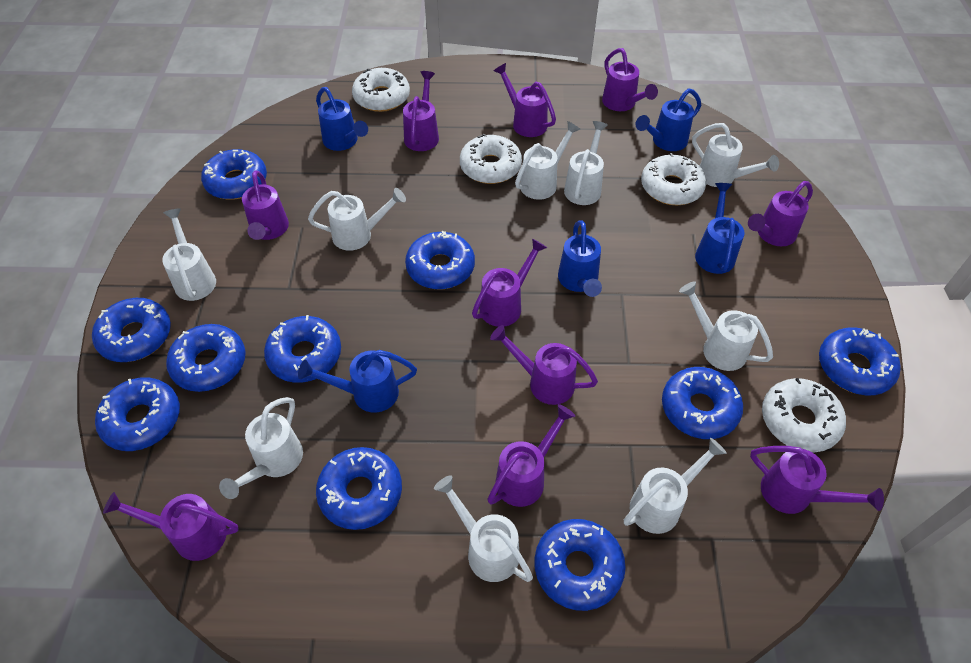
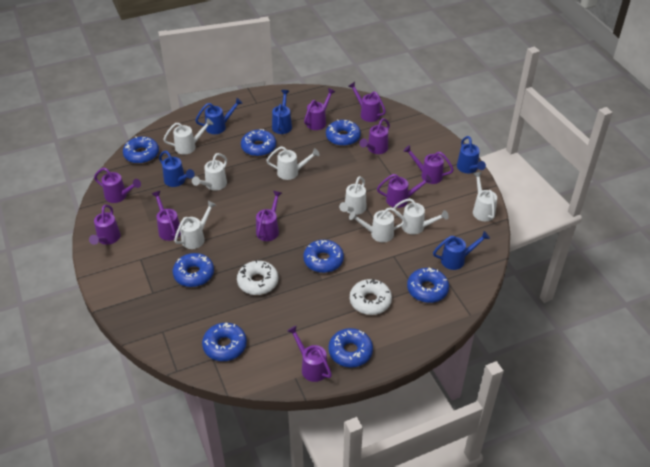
blue donut: [92,298,171,362] [95,377,180,451] [166,324,246,392] [201,149,267,199] [264,315,341,383] [316,447,402,530] [405,231,475,289] [534,519,626,611] [662,367,743,439] [819,327,901,395] = 10 -> [123,136,159,164] [173,253,214,287] [202,323,247,361] [241,129,276,157] [303,240,344,273] [326,119,361,146] [328,328,373,368] [407,267,449,303] = 8
white donut: [352,68,410,112] [460,133,522,184] [641,153,706,205] [762,378,846,452] = 4 -> [237,260,278,295] [350,279,392,315] = 2
white watering can: [162,208,216,301] [219,397,303,499] [308,188,406,251] [434,475,533,582] [515,121,580,200] [564,121,608,205] [624,438,727,534] [679,281,773,371] [692,123,779,187] = 9 -> [163,118,213,155] [174,201,216,249] [192,153,227,191] [266,146,320,180] [339,176,366,215] [349,207,406,242] [393,198,449,235] [473,172,497,221] = 8

